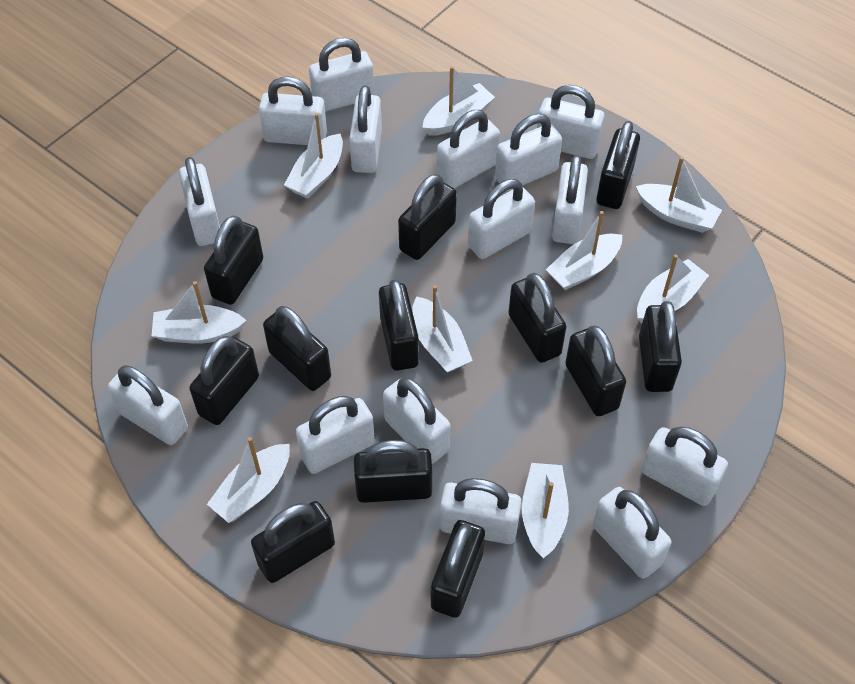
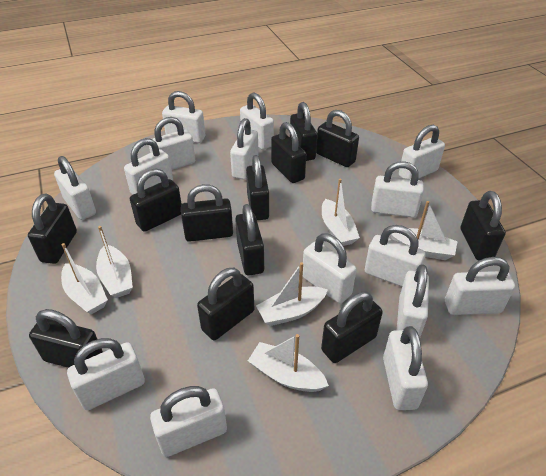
white boat: [152,281,246,344] [207,437,290,523] [284,113,343,199] [412,285,473,373] [422,66,495,136] [522,463,569,558] [546,211,622,290] [636,157,722,233] [637,254,709,324] = 9 -> [61,243,108,314] [96,226,133,298] [248,334,329,392] [256,262,328,326] [322,179,360,246] [390,201,458,260] = 6

